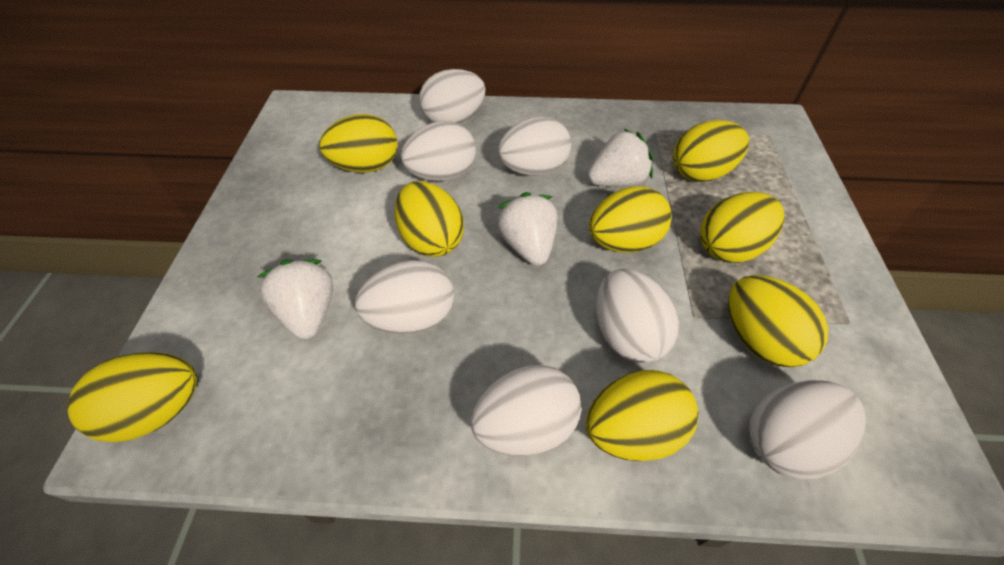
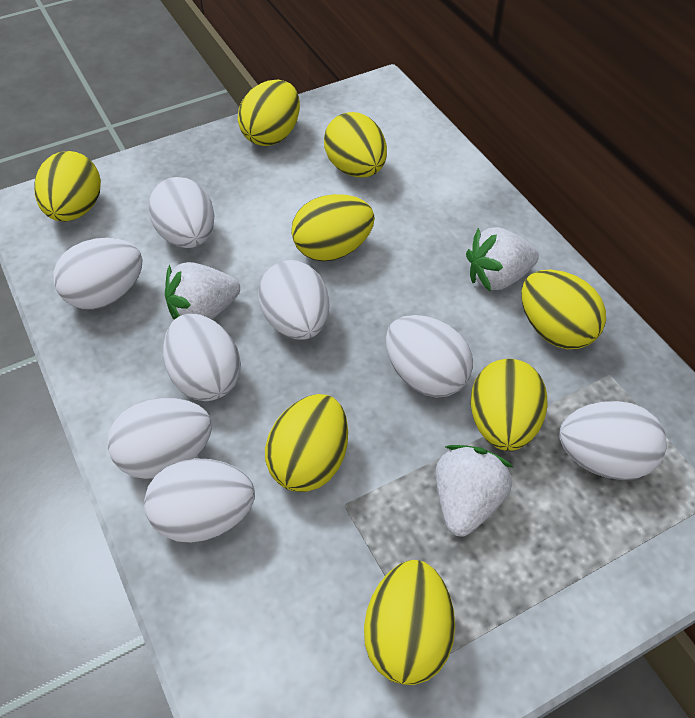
white egg: [355,260,454,334] [401,121,476,181] [419,69,485,124] [470,365,581,456] [498,116,571,176] [596,269,679,363] [749,380,866,479] = 7 -> [53,238,143,310] [107,398,212,479] [144,459,255,543] [148,177,214,248] [163,313,241,401] [258,260,329,340] [386,315,473,398] [559,401,667,480] = 8

